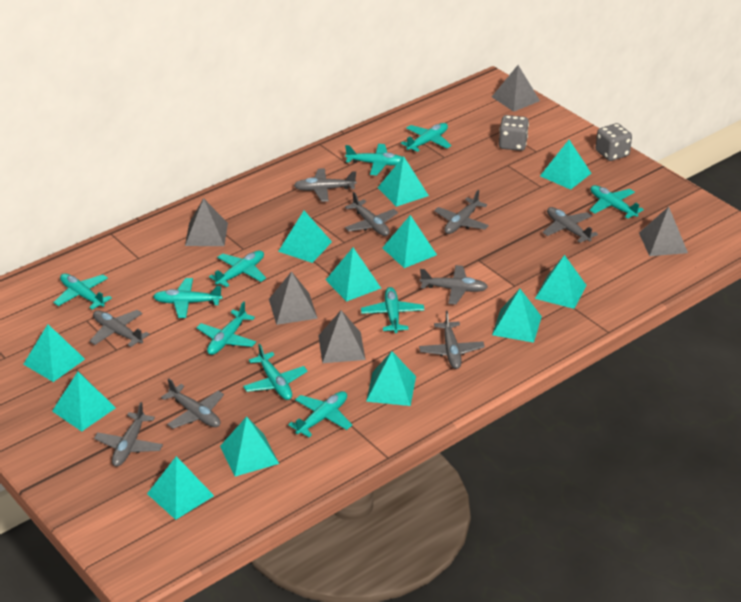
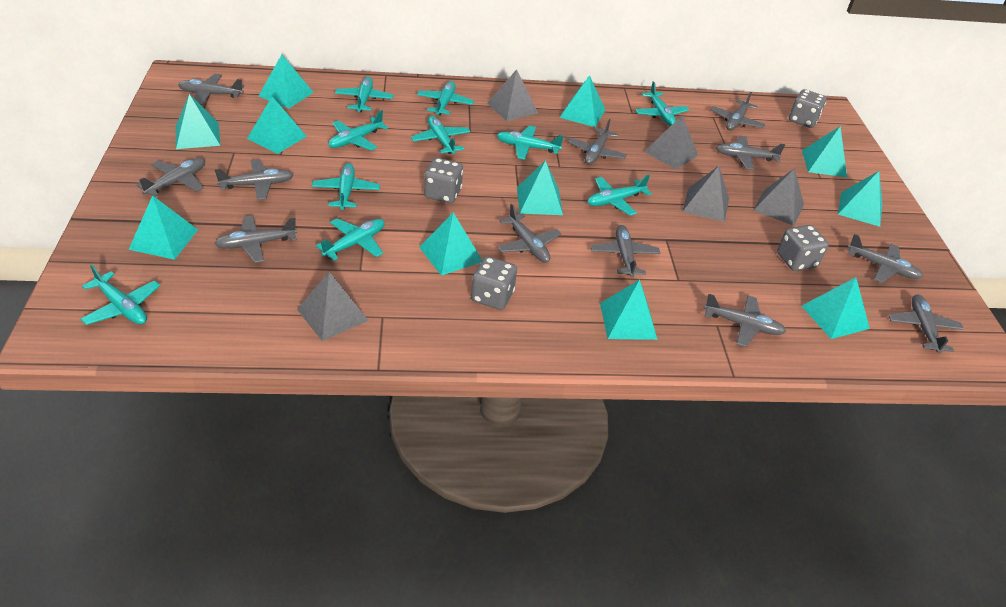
grey dice: [499,115,529,151] [596,123,632,161] = 2 -> [424,158,463,203] [471,256,517,310] [777,225,829,271] [789,89,827,128] = 4
grey plane: [89,310,150,347] [94,402,163,467] [161,379,224,429] [294,168,356,202] [345,192,398,236] [419,311,485,369] [420,265,488,305] [434,190,489,234] [543,207,598,243] = 9 -> [136,158,205,197] [178,74,244,105] [214,159,294,200] [214,215,297,263] [497,204,561,263] [568,119,627,165] [591,225,660,278] [704,294,786,347] [710,92,765,131] [716,136,785,170] [847,234,923,283] [889,295,964,354] = 12
turquoise pyramid: [23,324,85,382] [52,372,116,432] [147,456,214,520] [220,416,279,477] [278,211,332,263] [326,248,381,302] [366,351,416,406] [378,156,429,207] [382,215,437,268] [492,289,542,343] [535,255,586,309] [540,140,591,190] = 12 -> [129,195,198,260] [176,94,220,149] [247,97,307,154] [259,55,314,108] [419,212,482,276] [517,160,563,215] [560,75,605,127] [600,280,657,340] [802,126,847,177] [802,277,870,339] [838,171,882,227] = 11

